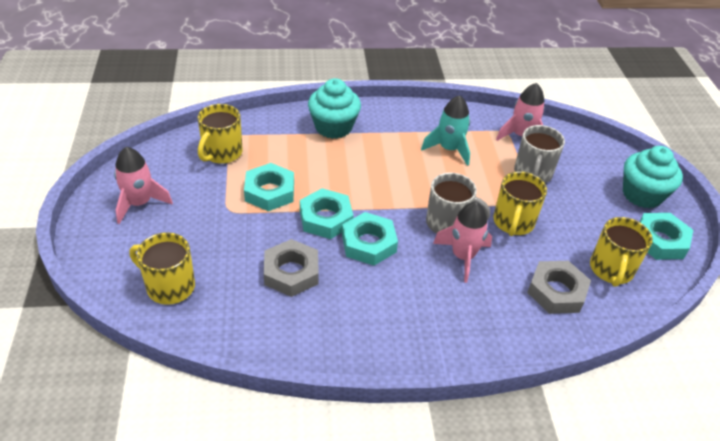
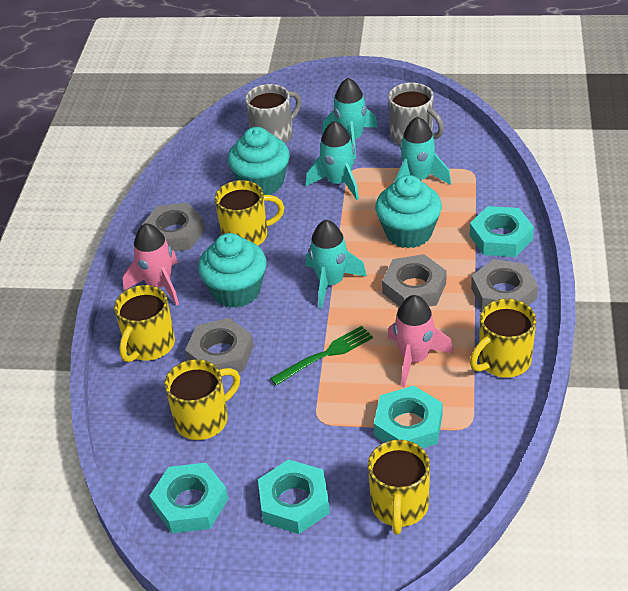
green fork: none = 0 -> [270,326,373,386] = 1
grey nut: [264,239,319,297] [527,261,591,314] = 2 -> [142,203,205,251] [185,318,254,377] [382,254,446,307] [471,259,538,310] = 4
pink rocket: [114,147,173,224] [433,202,492,283] [496,83,545,141] = 3 -> [123,223,179,306] [388,295,454,388] = 2
turquoise cupcake: [308,78,361,139] [623,146,683,208] = 2 -> [198,233,266,308] [228,127,290,195] [375,175,442,248] = 3
turquoise rocket: [421,95,470,166] = 1 -> [306,121,359,200] [306,220,367,308] [322,78,378,159] [395,117,451,185] = 4
yellow mug: [129,232,195,305] [198,104,242,164] [493,171,547,236] [590,217,653,287] = 4 -> [114,285,175,362] [164,359,240,440] [215,180,285,246] [368,440,430,534] [470,299,536,378] = 5

